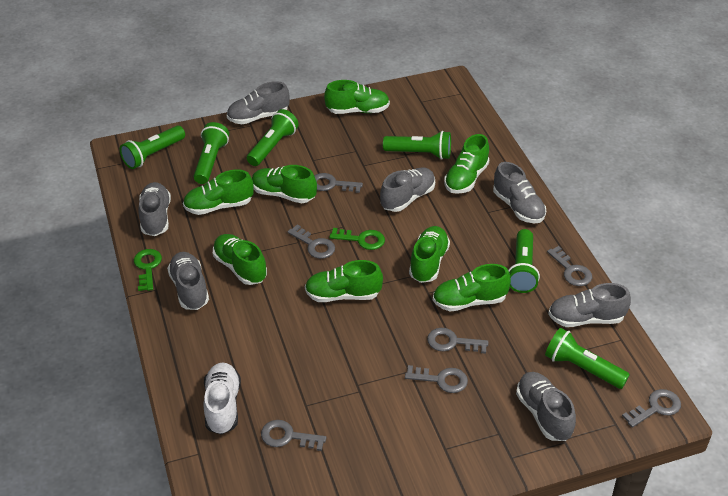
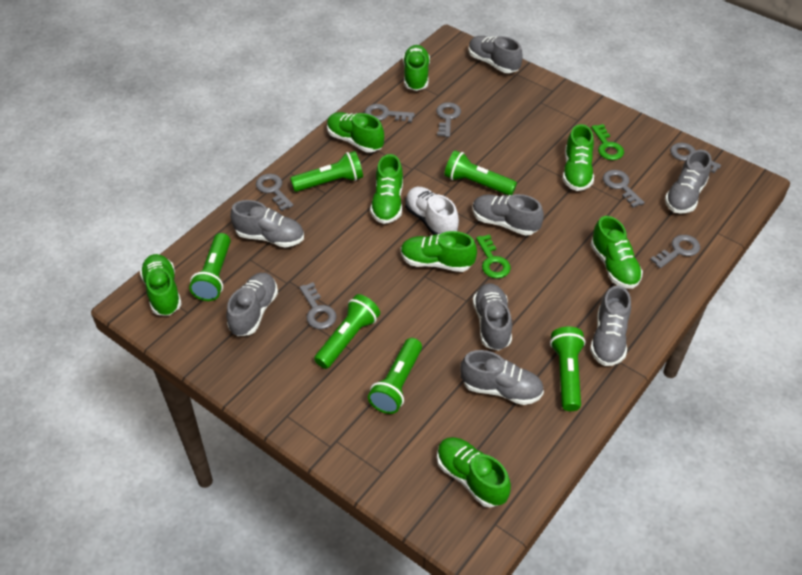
grey shoe: [138,182,171,236] [167,252,209,310] [227,81,290,124] [380,167,435,212] [493,162,546,223] [516,372,576,441] [548,283,631,327] = 7 -> [226,273,278,336] [230,200,304,248] [460,350,544,405] [468,36,523,73] [472,194,544,236] [473,283,512,351] [590,286,631,366] [665,150,711,214] = 8

